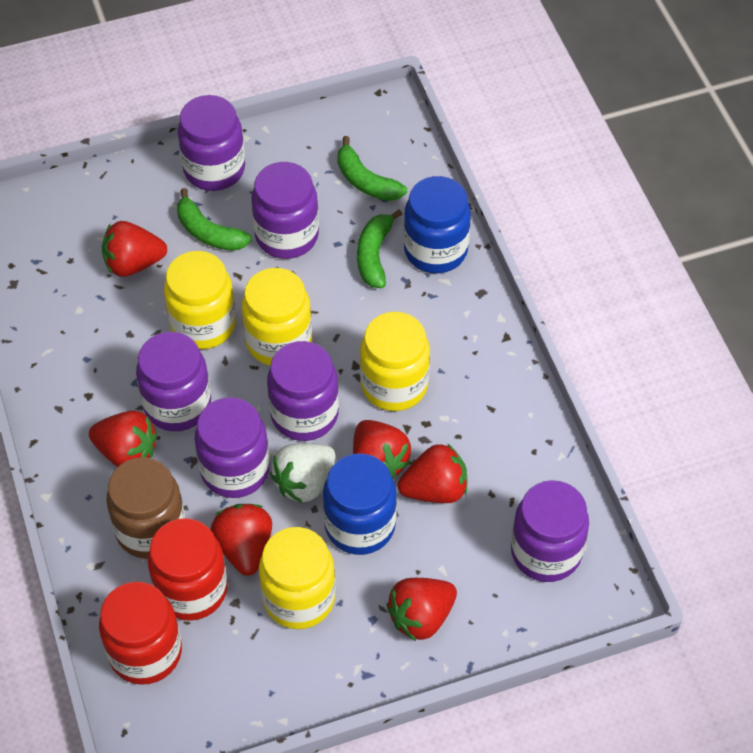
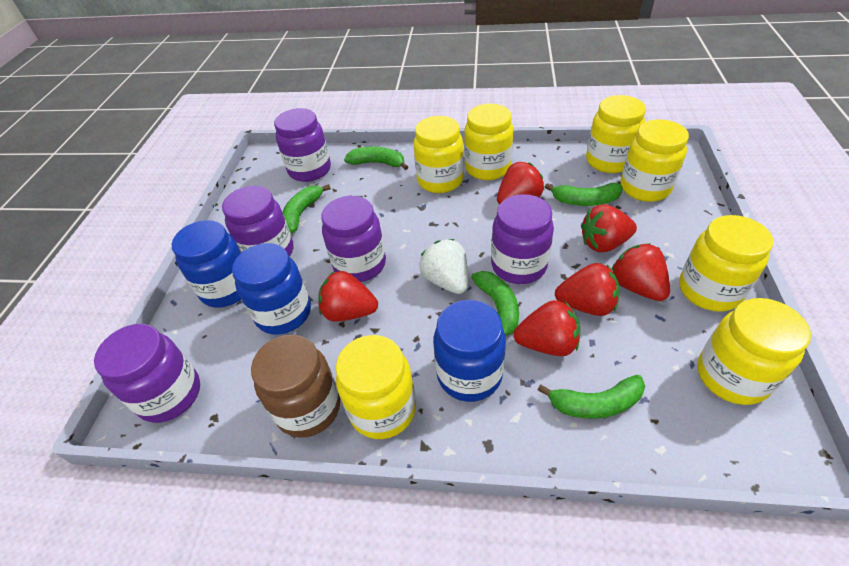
blue jar: [323,453,397,555] [404,176,471,273] = 2 -> [172,220,242,308] [232,243,311,335] [433,300,506,402] = 3
green banana: [177,188,252,251] [337,136,407,201] [357,209,403,288] = 3 -> [282,184,331,233] [344,147,408,170] [471,271,519,337] [538,375,645,419] [545,183,623,206] = 5
purple jar: [136,332,211,431] [178,95,245,191] [194,397,270,498] [251,162,319,259] [267,341,339,441] [511,480,589,582] = 6 -> [94,324,200,423] [222,186,293,257] [274,108,331,182] [321,196,386,282] [491,194,554,284] = 5
red jar: [99,582,182,685] [148,518,228,621] = 2 -> none = 0
yellow jar: [164,251,236,349] [242,268,312,366] [259,527,336,629] [360,312,430,411] = 4 -> [336,335,416,439] [414,116,464,193] [464,104,513,180] [586,95,646,173] [621,119,689,202] [679,215,773,312] [697,298,811,405] = 7

